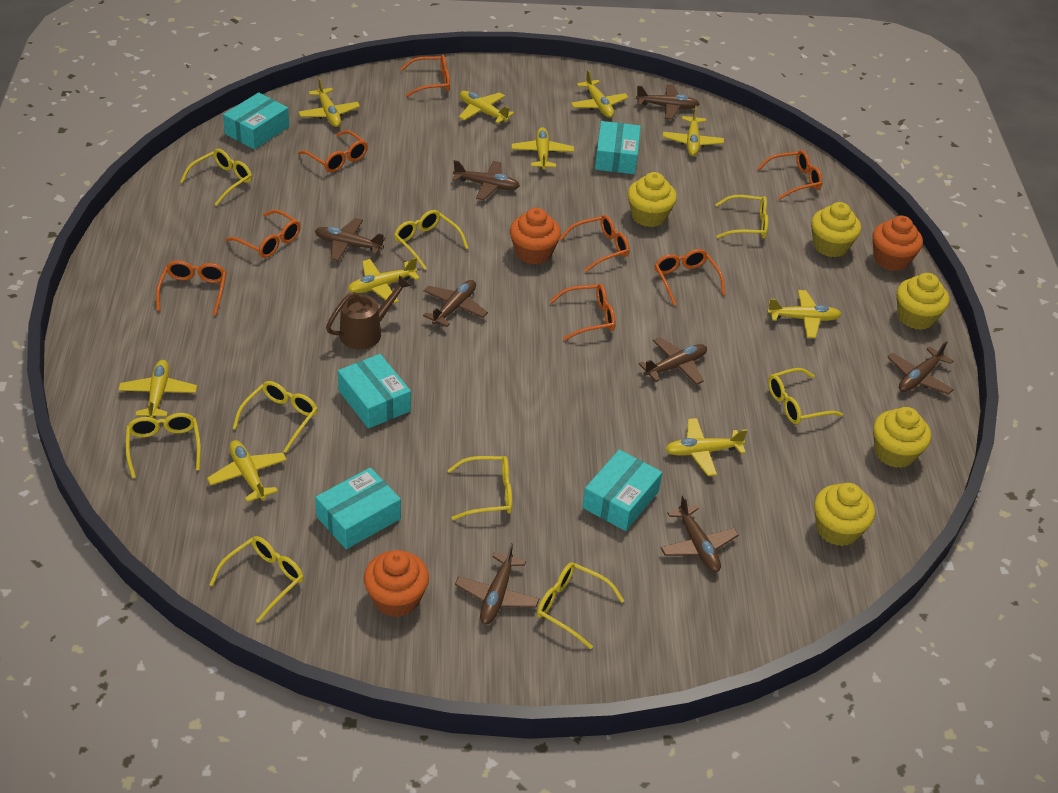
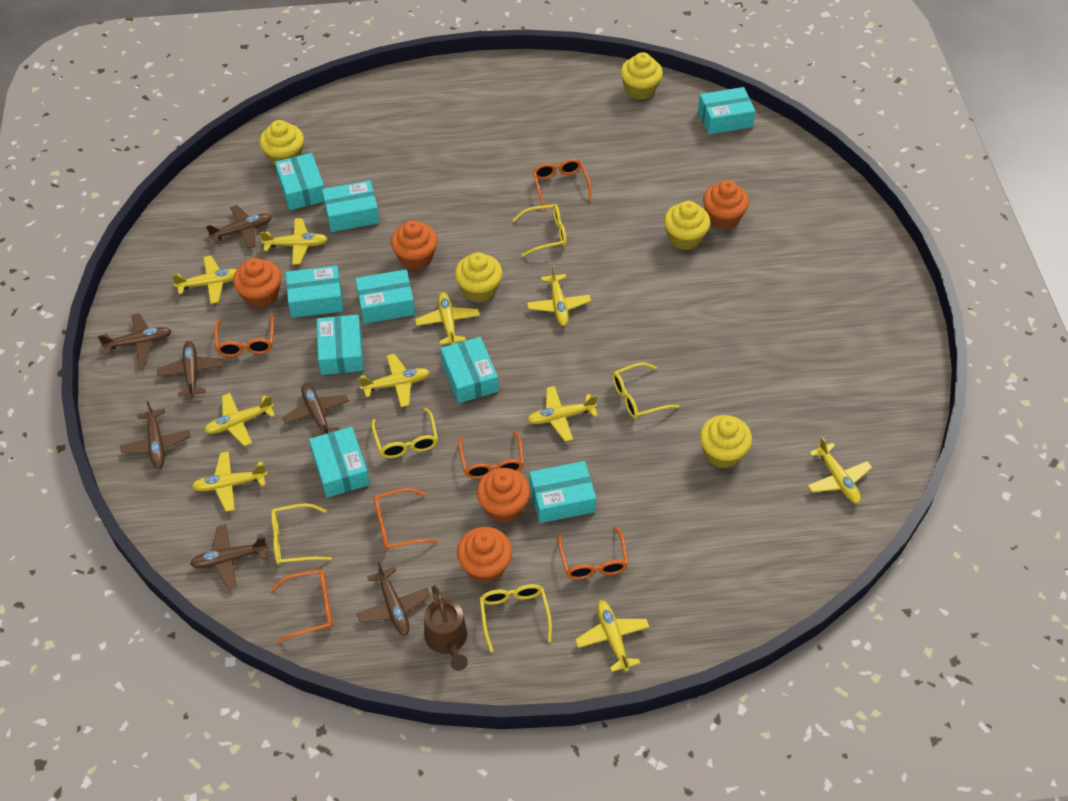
brown plane: [315,218,386,261] [423,280,488,327] [452,160,520,200] [455,543,540,625] [636,84,699,120] [639,337,707,385] [661,495,739,572] [887,341,954,395] = 8 -> [98,313,171,365] [120,401,190,468] [157,341,224,398] [190,524,268,589] [206,205,272,249] [282,384,349,438] [357,561,430,636] = 7
orange cupcake: [364,550,429,617] [510,208,561,264] [872,216,923,271] = 3 -> [233,258,281,308] [391,220,438,270] [457,527,512,583] [477,468,530,522] [703,180,749,230] = 5
orange glasses: [156,260,227,316] [226,210,300,258] [298,130,368,172] [400,55,450,97] [549,284,615,341] [560,215,630,272] [655,249,725,305] [757,150,823,200] = 8 -> [214,315,274,357] [271,569,333,642] [374,488,438,550] [458,430,524,479] [533,159,592,209] [558,526,628,579] = 6
turquoise box: [223,92,289,149] [315,467,401,549] [338,354,411,429] [582,450,662,531] [595,121,641,174] = 5 -> [275,153,325,210] [286,265,343,318] [309,427,370,498] [317,315,364,375] [322,180,380,232] [355,269,415,324] [440,337,499,403] [529,461,596,523] [698,87,756,135] = 9
yellow glasses: [126,413,201,478] [180,149,252,206] [209,536,304,623] [233,381,318,453] [394,210,468,270] [448,456,512,520] [537,562,624,649] [715,195,768,239] [768,368,844,424] = 9 -> [271,503,332,565] [371,408,438,458] [480,584,552,652] [513,204,567,257] [612,363,679,419] = 5

